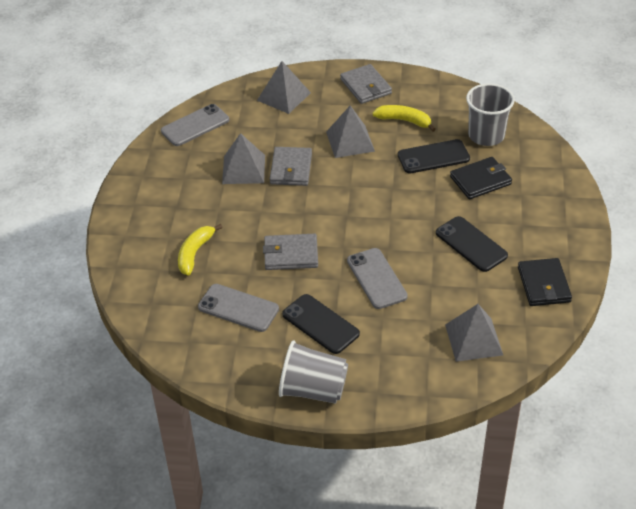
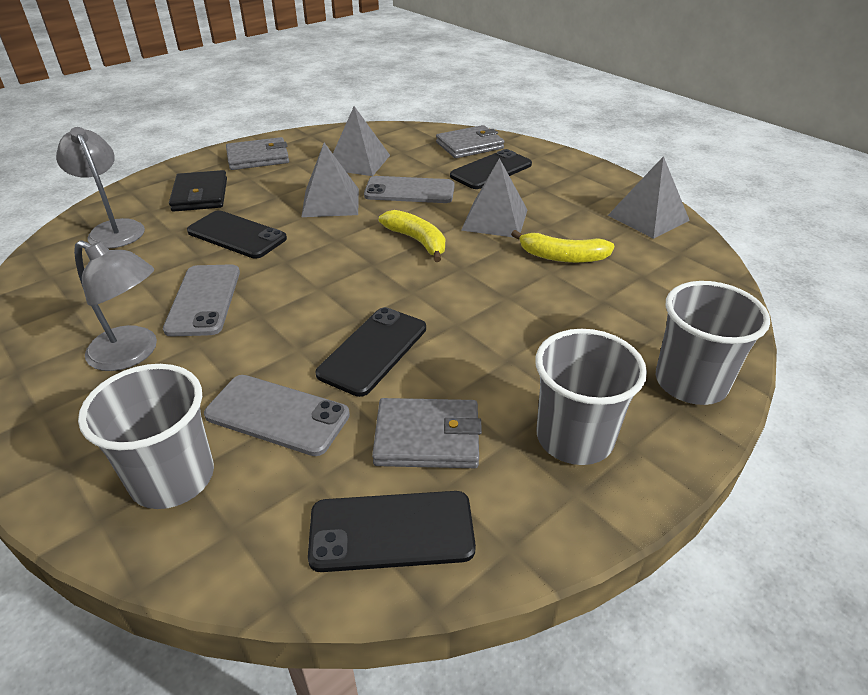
black phone: [282,294,360,354] [398,139,470,174] [436,216,508,272] = 3 -> [187,210,287,259] [308,491,476,572] [315,307,426,397] [450,149,532,189] = 4
black wallet: [450,157,512,199] [518,258,572,306] = 2 -> [169,170,227,212] = 1
grey cup: [279,341,348,404] [466,83,515,146] = 2 -> [78,364,214,509] [535,329,647,465] [656,281,770,405] = 3
grey lamp: none = 0 -> [56,127,145,249] [74,240,157,371] = 2

